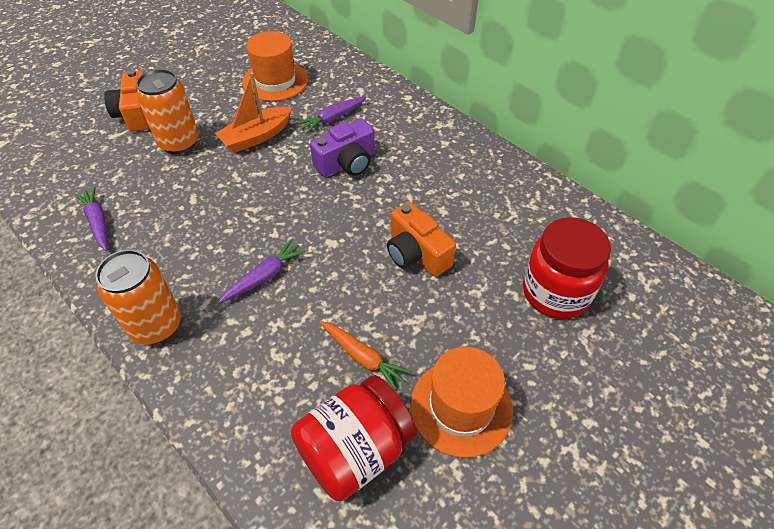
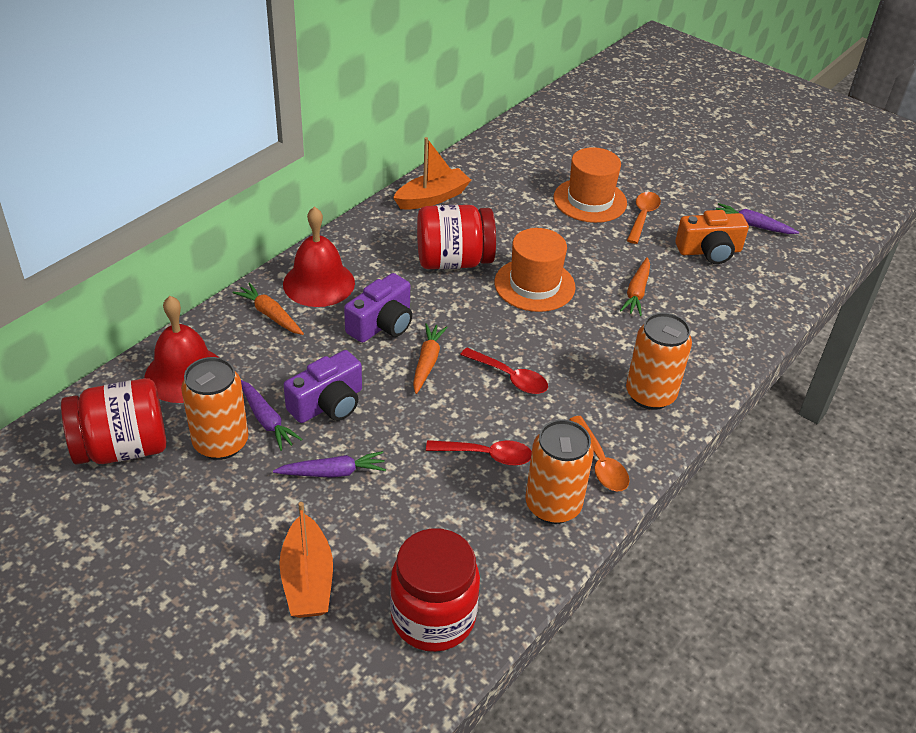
orange boat: [215,72,292,152] = 1 -> [279,502,333,618] [393,137,471,210] = 2
orange camera: [104,70,150,132] [387,202,456,277] = 2 -> [675,210,749,264] = 1
orange can: [95,250,181,344] [136,69,199,154] = 2 -> [181,357,249,460] [526,420,594,524] [626,313,692,410] = 3
orange carrot: [319,321,411,391] = 1 -> [233,282,304,335] [413,323,448,394] [620,257,650,316] = 3
orange spoon: none = 0 -> [569,416,630,491] [627,192,661,244] = 2
purple camera: [310,119,375,177] = 1 -> [283,350,362,423] [344,273,412,343] = 2
red bell: none = 0 -> [145,296,219,403] [283,206,355,307] = 2
red jar: [291,375,417,502] [523,217,611,319] = 2 -> [61,378,166,465] [390,528,480,652] [417,205,496,269] = 3
red spoon: none = 0 -> [426,440,532,466] [460,348,548,394] = 2

